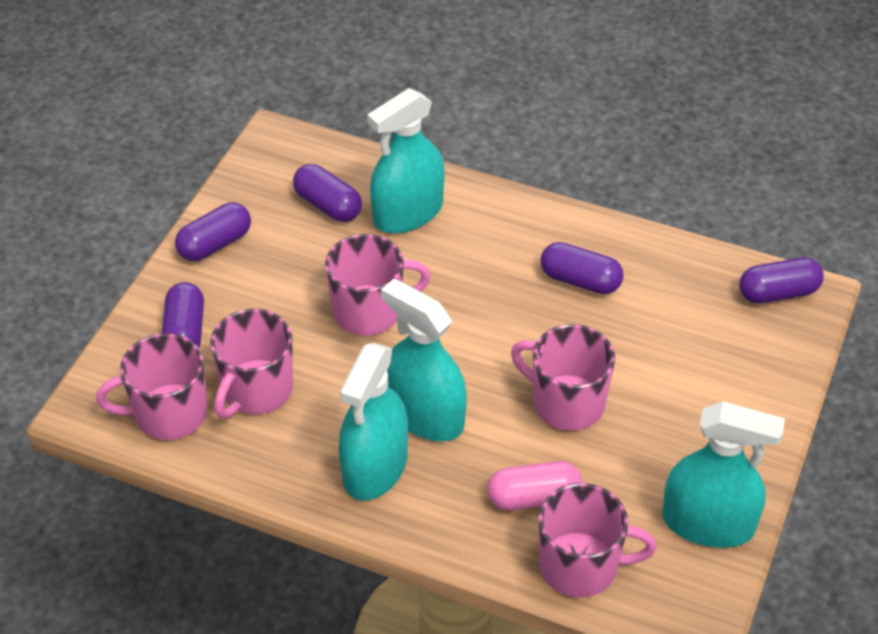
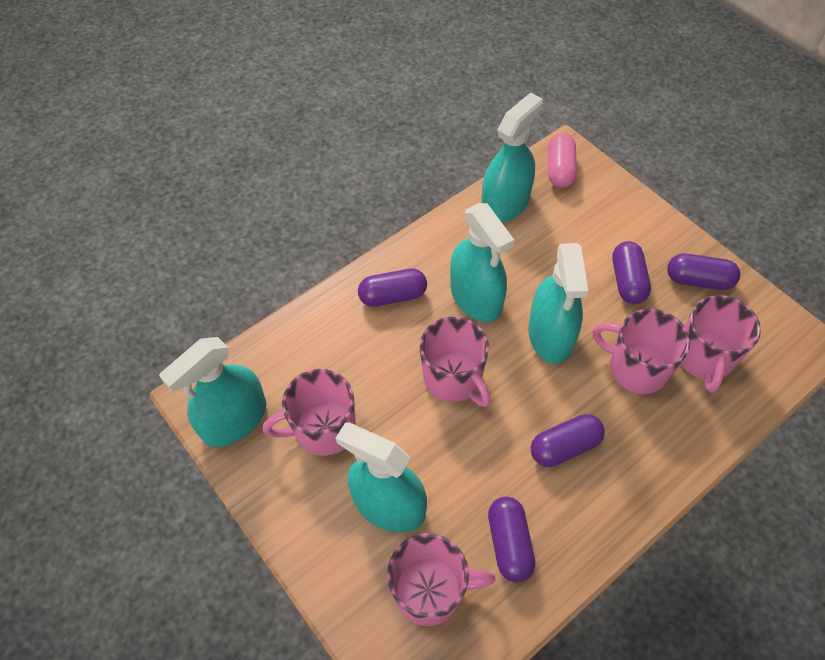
turquoise spray bottle: [339,343,408,501] [367,88,445,234] [381,279,467,441] [663,401,785,548] = 4 -> [159,337,266,447] [336,423,427,533] [450,203,514,322] [481,92,543,223] [528,243,588,364] = 5

